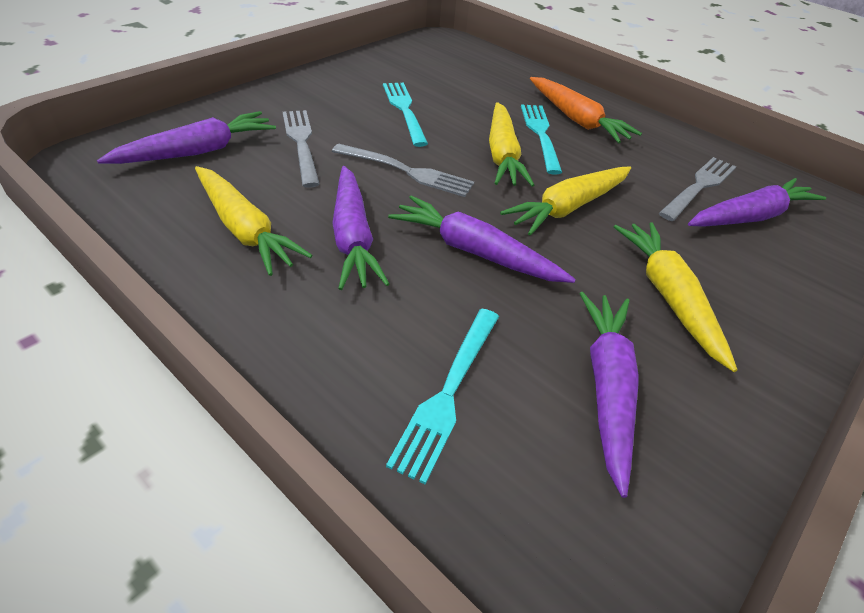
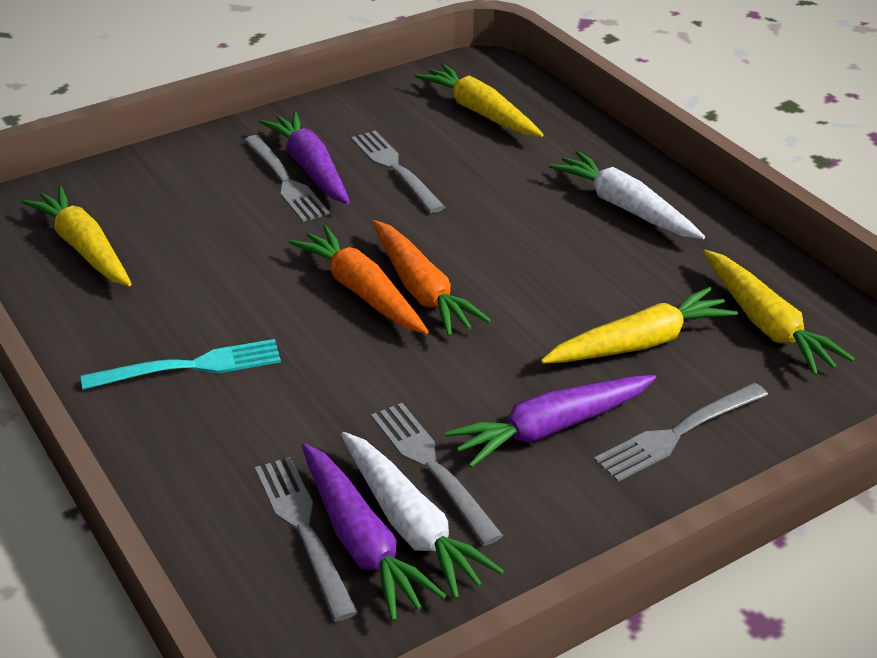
grey fork: [283,110,320,188] [332,144,474,197] [659,157,736,221] = 3 -> [244,135,330,222] [255,457,358,621] [351,131,445,213] [371,403,503,546] [594,383,768,482] = 5
orange carrot: [530,77,642,143] = 1 -> [289,225,429,334] [372,220,491,337] = 2
purple carrot: [97,111,276,164] [332,166,389,290] [388,195,576,283] [579,292,639,498] [688,178,826,227] = 5 -> [259,111,350,204] [302,443,446,621] [445,375,656,468] = 3
turquoise fork: [383,83,428,147] [386,309,499,484] [521,105,562,175] = 3 -> [81,339,281,390] = 1
white carrot: none = 0 -> [341,432,504,599] [549,151,705,239] = 2

